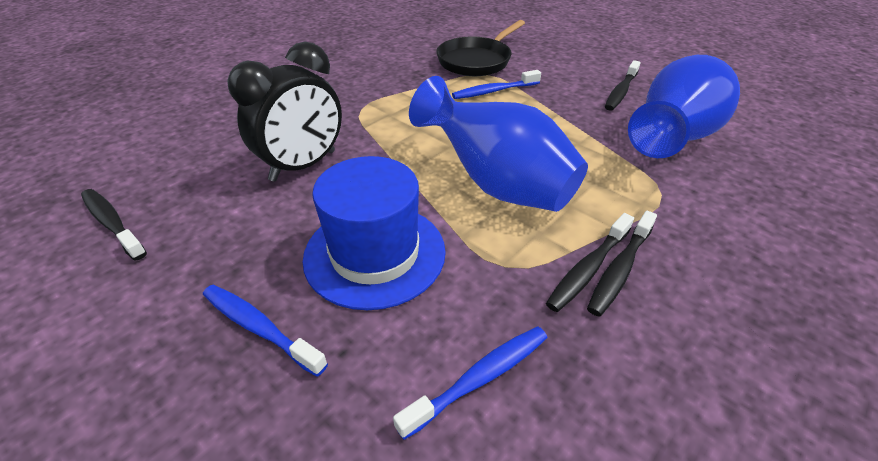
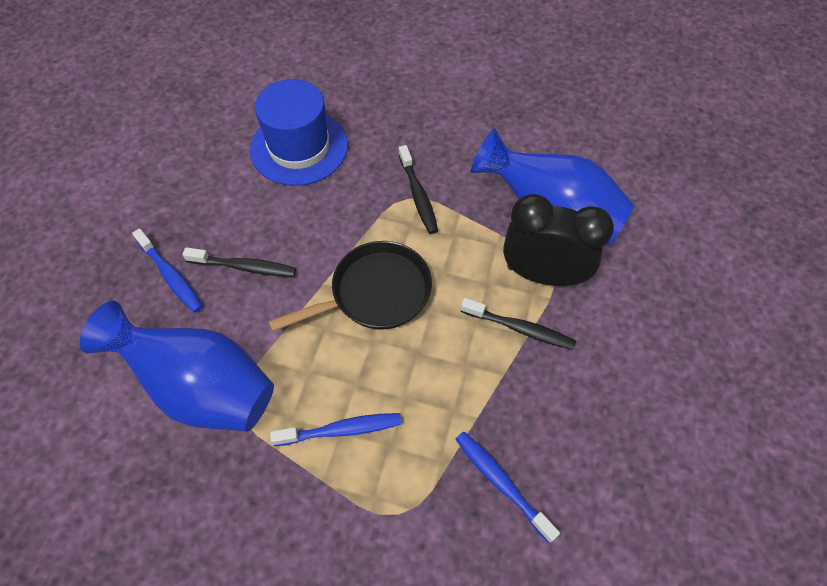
black toothbrush: [81,189,147,261] [546,213,634,312] [587,210,657,317] [605,60,641,111] = 4 -> [182,247,296,277] [398,145,438,234] [461,298,576,350] = 3

